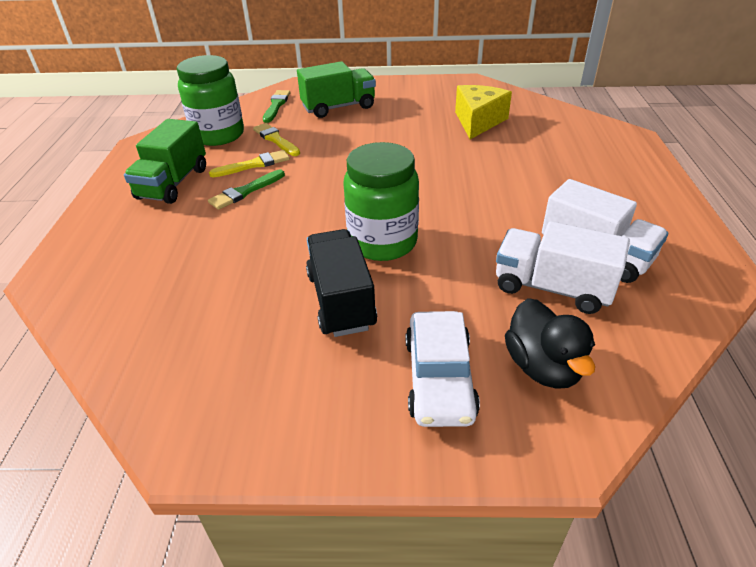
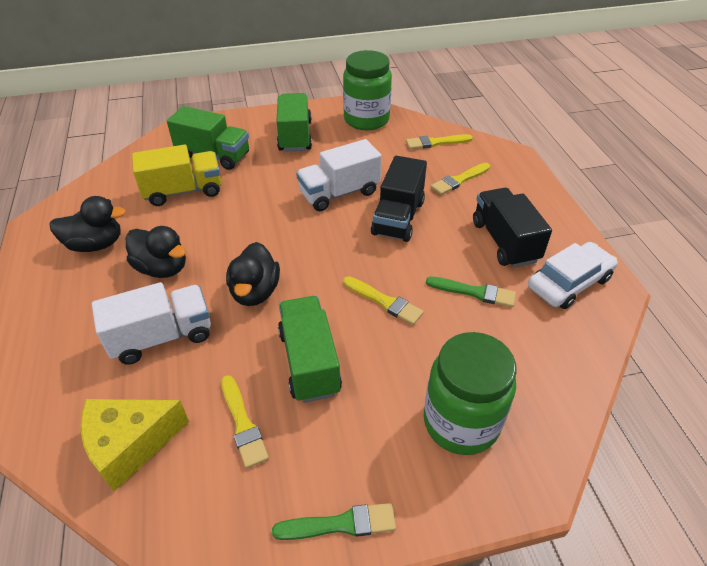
black duck: [505,298,595,389] = 1 -> [49,196,126,252] [126,226,186,278] [226,242,280,306] = 3
black truck: [306,229,377,337] = 1 -> [371,156,427,242] [473,188,552,268] = 2
green truck: [124,119,206,204] [297,61,376,118] = 2 -> [167,106,249,170] [276,93,312,152] [278,296,342,403] = 3
yellow brush: [209,150,290,177] [253,123,300,156] = 2 -> [221,375,269,468] [343,276,424,325] [406,134,473,149] [431,163,490,195] = 4
yellow truck: none = 0 -> [132,145,221,206] = 1

